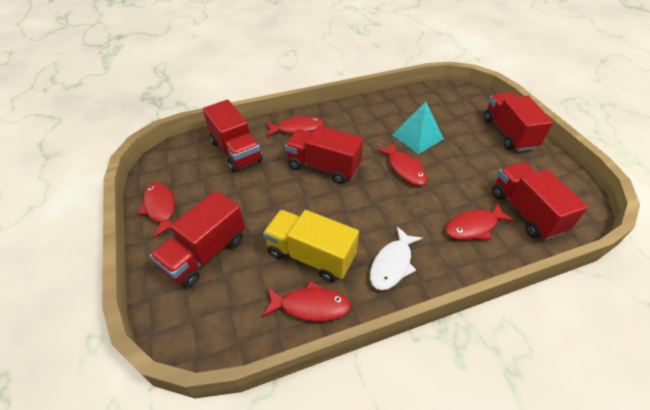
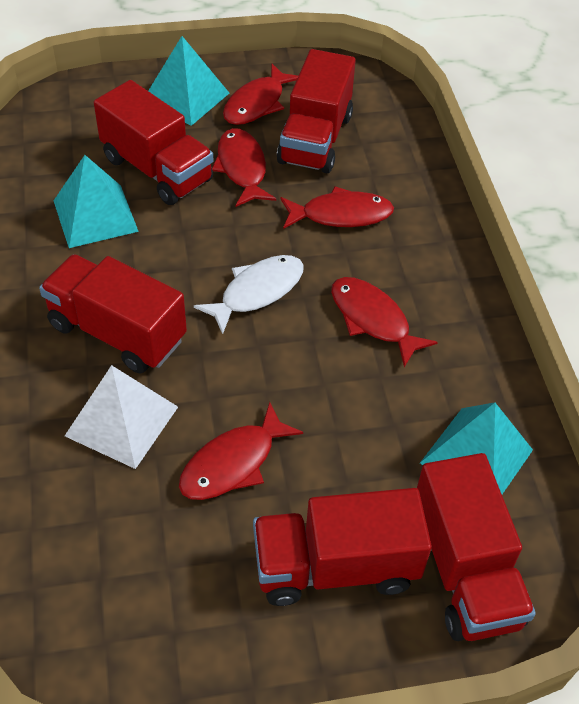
turquoise pyramid: [392,102,444,154] = 1 -> [53,155,139,248] [148,36,229,126] [420,402,533,494] = 3
white pyramid: none = 0 -> [65,365,178,469] = 1
yellow truck: [263,210,359,282] = 1 -> none = 0

